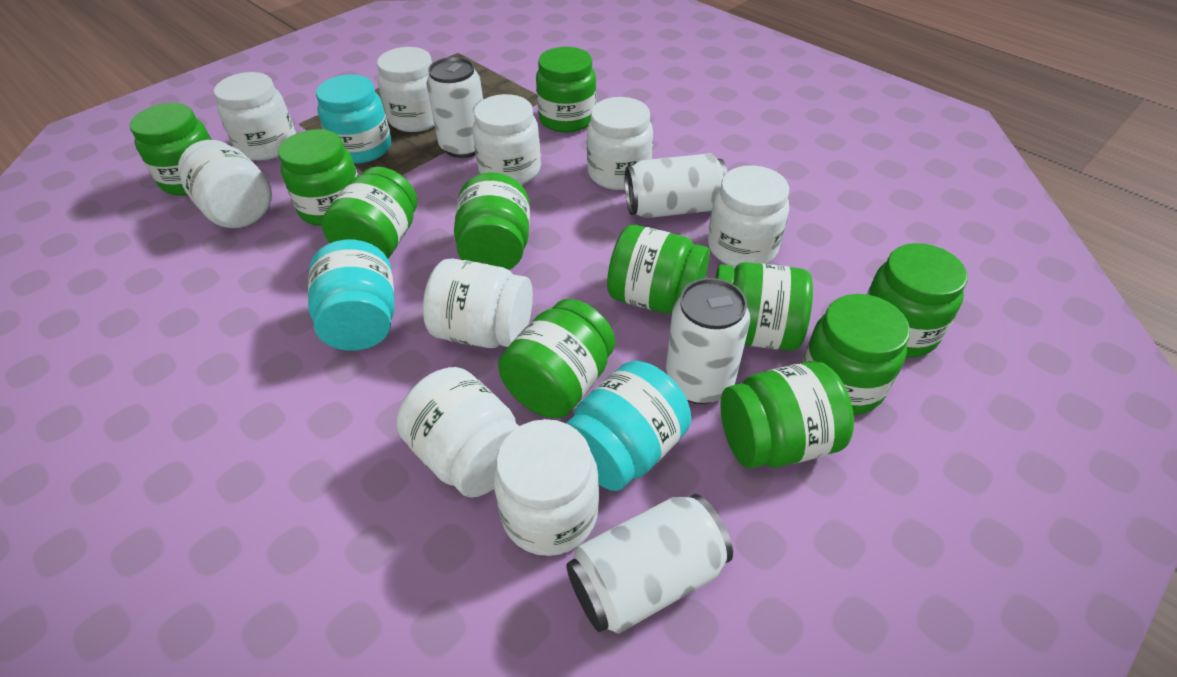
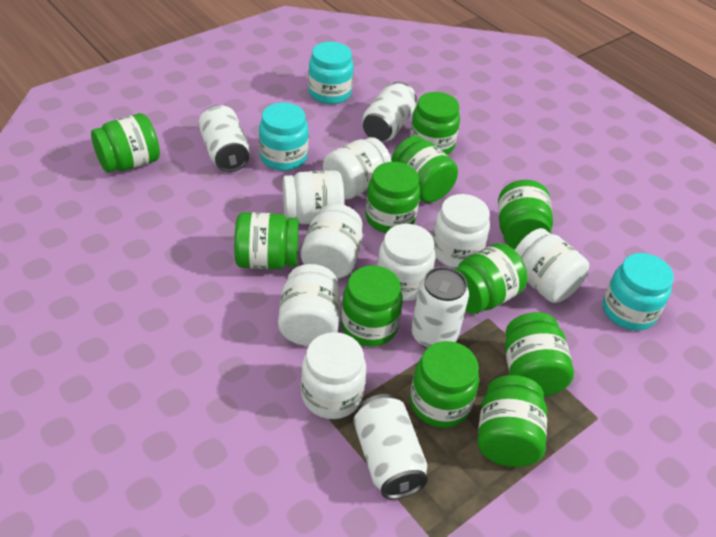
white jar: [178,140,272,228] [214,72,296,161] [377,47,435,132] [396,367,519,498] [423,258,533,348] [472,94,541,185] [493,419,599,556] [587,97,653,190] [708,165,789,267] = 9 -> [278,264,340,346] [283,170,344,224] [301,204,363,279] [301,332,366,419] [323,137,392,199] [377,224,436,301] [432,194,490,268] [515,228,589,303] = 8

